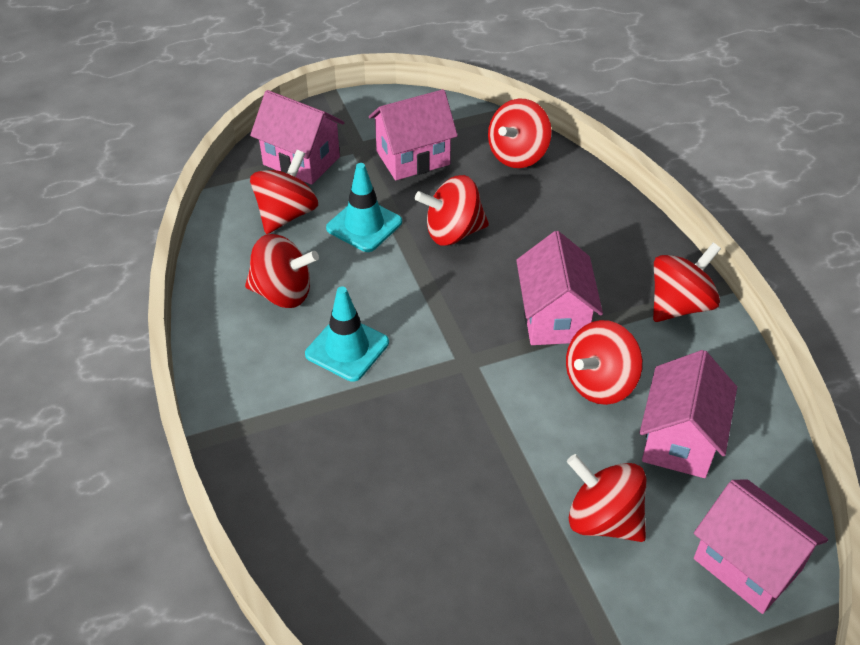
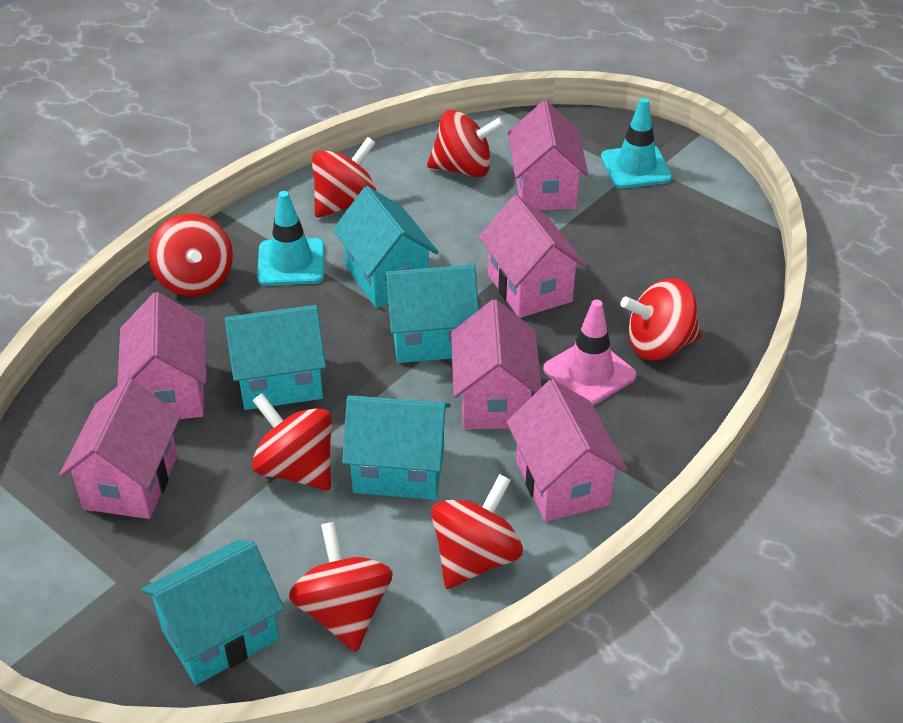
pink house: [250,90,345,185] [369,89,458,180] [516,231,603,345] [640,350,737,478] [694,479,828,614] = 5 -> [59,378,180,519] [117,292,206,419] [451,299,541,429] [479,195,586,318] [507,379,627,522] [508,100,588,210] = 6
pink traffic cone: none = 0 -> [543,300,637,406] = 1
turquoise house: none = 0 -> [141,540,284,685] [225,305,326,410] [333,186,439,308] [342,395,451,500] [384,265,479,363] = 5

